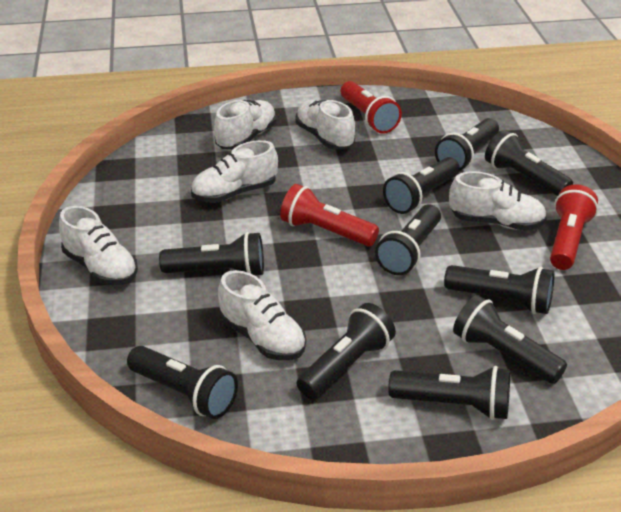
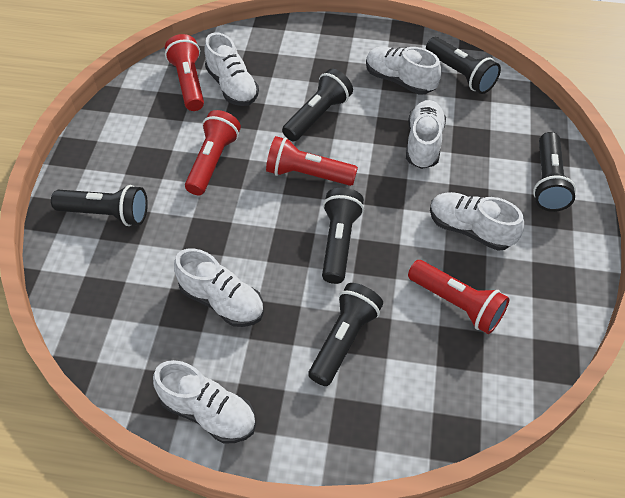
black flashlight: [127,346,238,419] [159,232,264,275] [297,303,396,399] [375,204,441,275] [383,157,460,214] [388,366,510,420] [435,118,499,171] [444,265,555,314] [453,295,567,384] [485,130,573,196] = 10 -> [51,185,148,226] [282,69,353,141] [308,283,383,386] [322,188,364,284] [426,37,501,94] [533,132,576,212] = 6
red flashlight: [280,184,379,246] [341,81,402,134] [550,184,598,270] = 3 -> [165,34,204,111] [185,110,241,195] [266,136,358,186] [408,260,509,334] = 4

